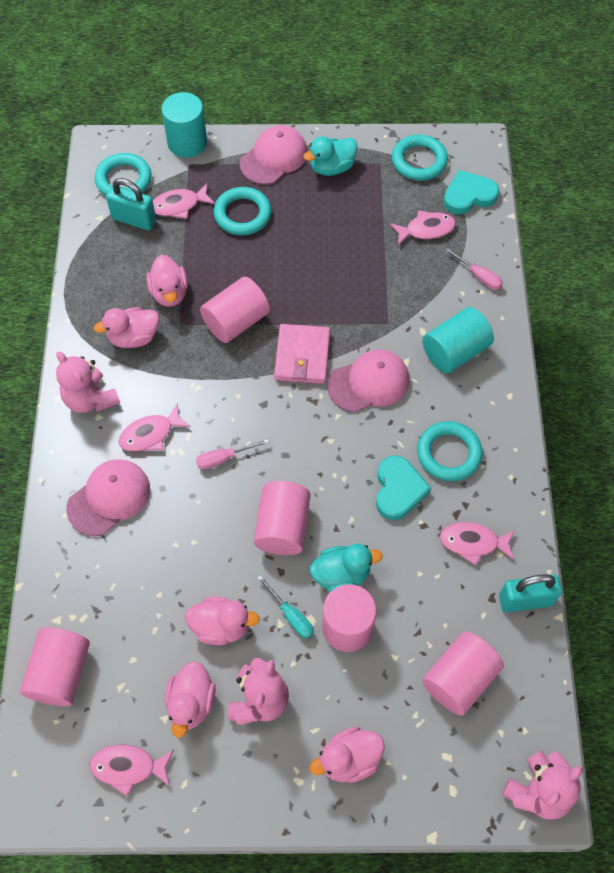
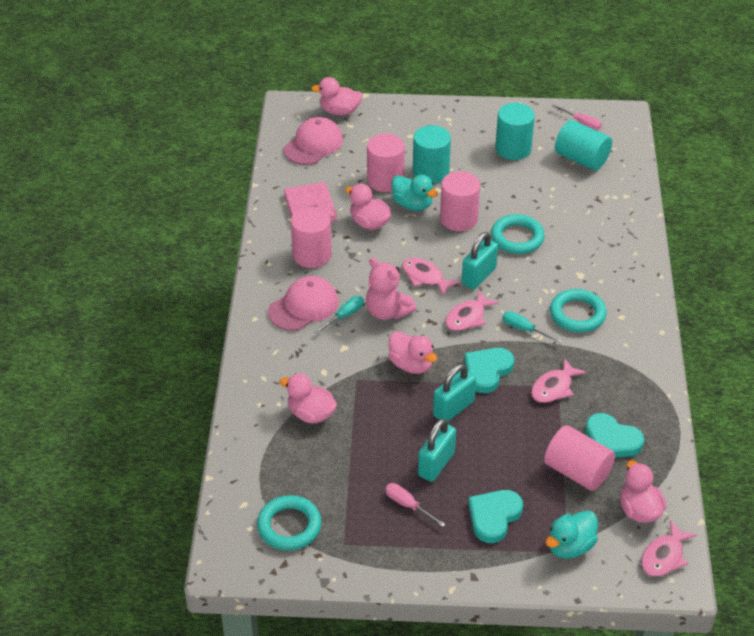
pink cap: [67,459,150,536] [240,125,307,185] [327,350,409,413] = 3 -> [268,276,338,331] [284,117,343,165] = 2
pink cylinder: [20,627,90,706] [200,277,270,343] [254,481,311,555] [322,584,376,652] [422,631,504,716] = 5 -> [291,207,332,268] [367,134,405,192] [440,171,480,231] [544,425,615,491] = 4
pink fish: [89,745,174,796] [119,404,191,451] [153,184,215,219] [390,210,456,245] [440,522,515,565] = 5 -> [402,258,459,296] [445,291,499,331] [531,358,586,403] [641,520,697,577] = 4
pink teddy bear: [56,351,120,413] [228,658,289,725] [502,750,582,820] = 3 -> [366,258,416,320] = 1
turquoise cylinder: [161,92,207,158] [422,307,494,373] = 2 -> [413,125,451,183] [495,103,535,160] [555,120,612,171] = 3
turquoise heart: [376,455,431,520] [443,170,499,214] = 2 -> [464,348,514,393] [468,490,523,543] [585,413,644,458] = 3
turquoise padlock: [106,178,156,230] [499,574,562,612] = 2 -> [418,418,456,482] [433,364,476,422] [462,232,498,290] = 3
turquoise ring: [95,153,152,196] [214,187,271,235] [392,134,448,181] [417,421,483,481] = 4 -> [257,495,322,550] [491,214,545,254] [550,289,607,333] = 3
turquoise screwdriver: [257,575,314,639] = 1 -> [314,296,364,334] [502,311,562,343] = 2

